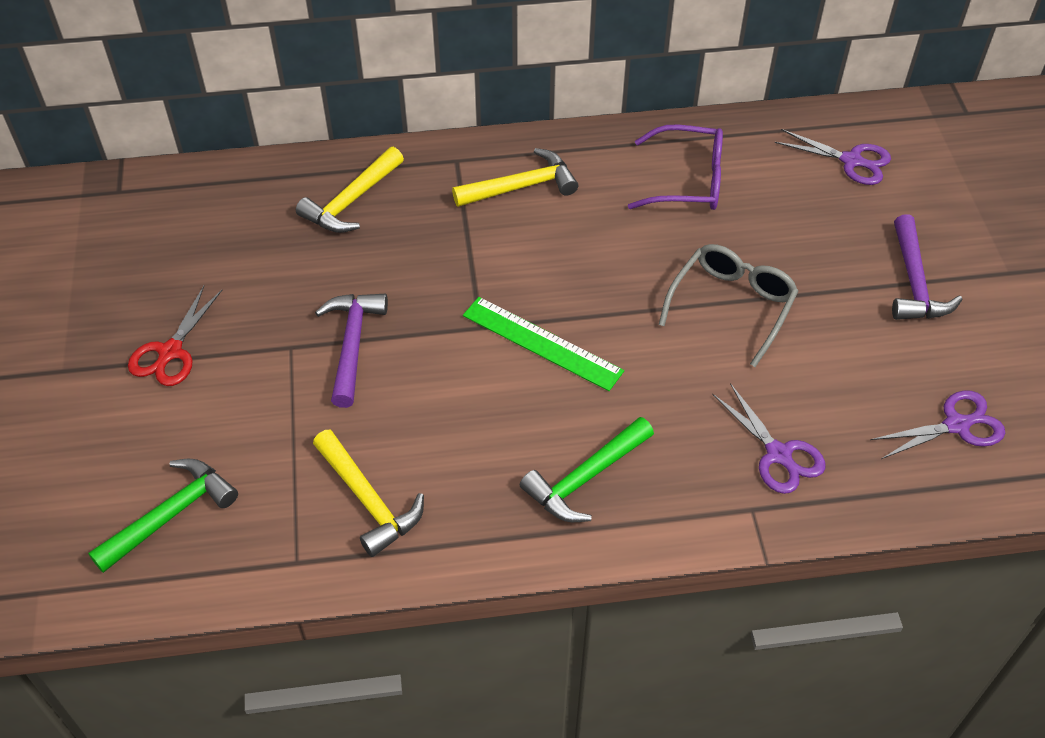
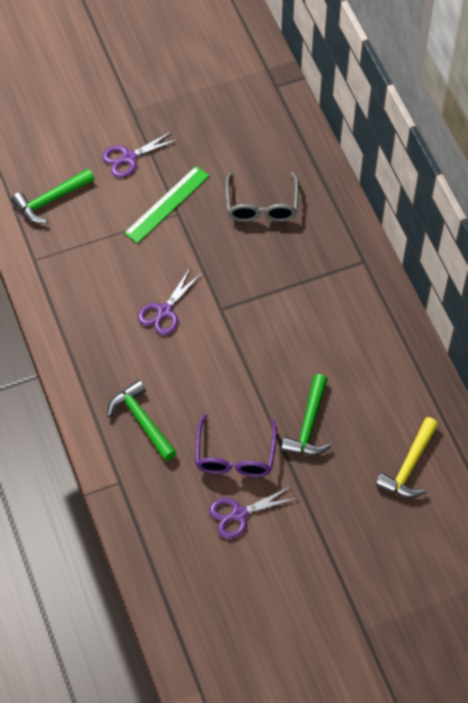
green hammer: [88,459,238,573] [520,417,654,522] = 2 -> [11,169,94,223] [107,380,177,461] [281,374,332,455] = 3
purple hammer: [315,294,388,408] [892,215,963,320] = 2 -> none = 0
red scissors: [128,286,222,386] = 1 -> none = 0
yellow hammer: [296,147,404,233] [313,430,424,557] [452,148,578,207] = 3 -> [376,417,438,498] = 1

